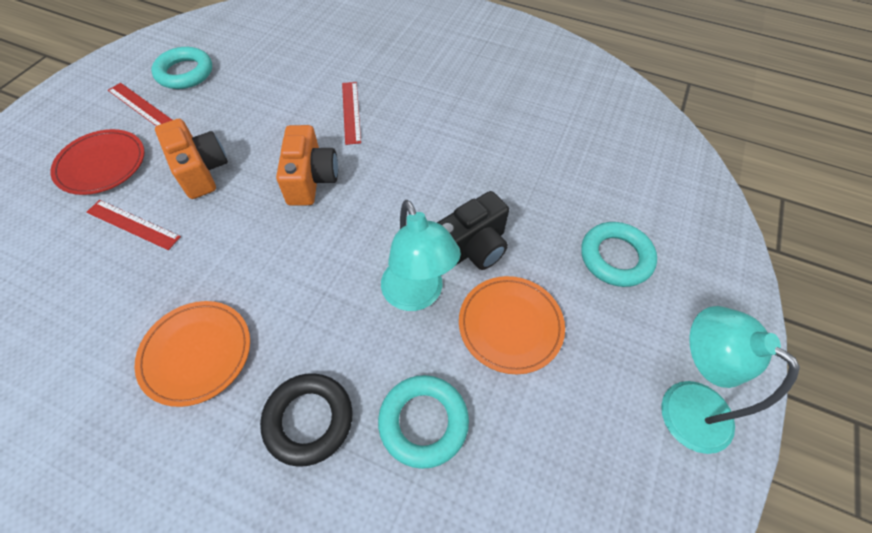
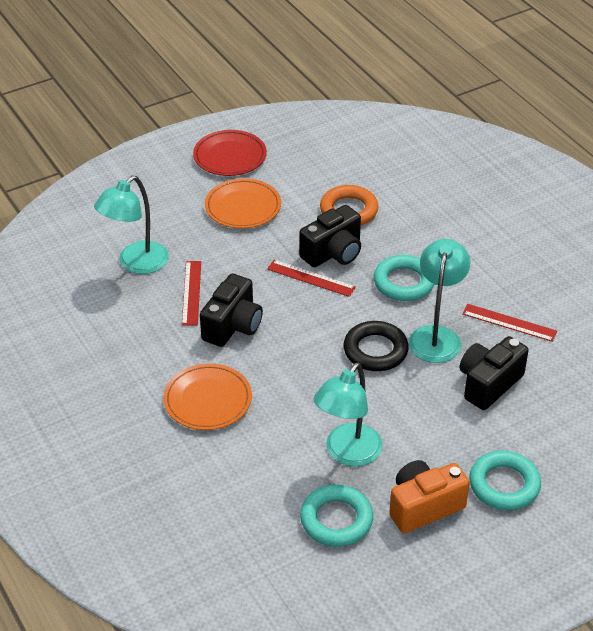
black camera: [437,191,509,270] = 1 -> [200,274,263,347] [299,205,361,267] [460,336,529,410] = 3
orange camera: [155,119,228,199] [276,125,338,206] = 2 -> [389,460,470,533] = 1
orange ring: none = 0 -> [320,185,379,225] = 1
turquoise lamp: [381,200,461,311] [661,306,800,454] = 2 -> [94,176,169,274] [314,363,383,467] [409,239,470,363] = 3

